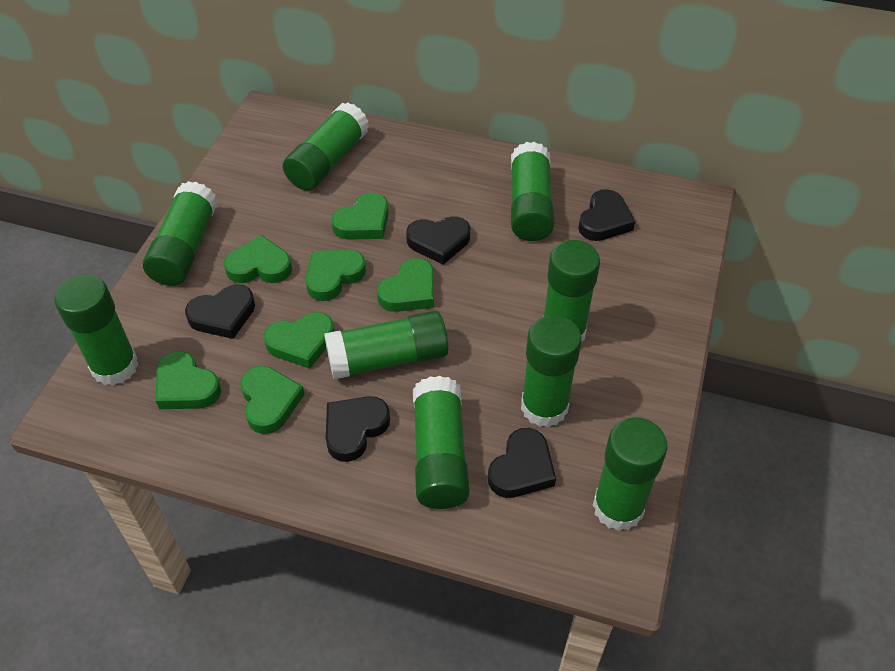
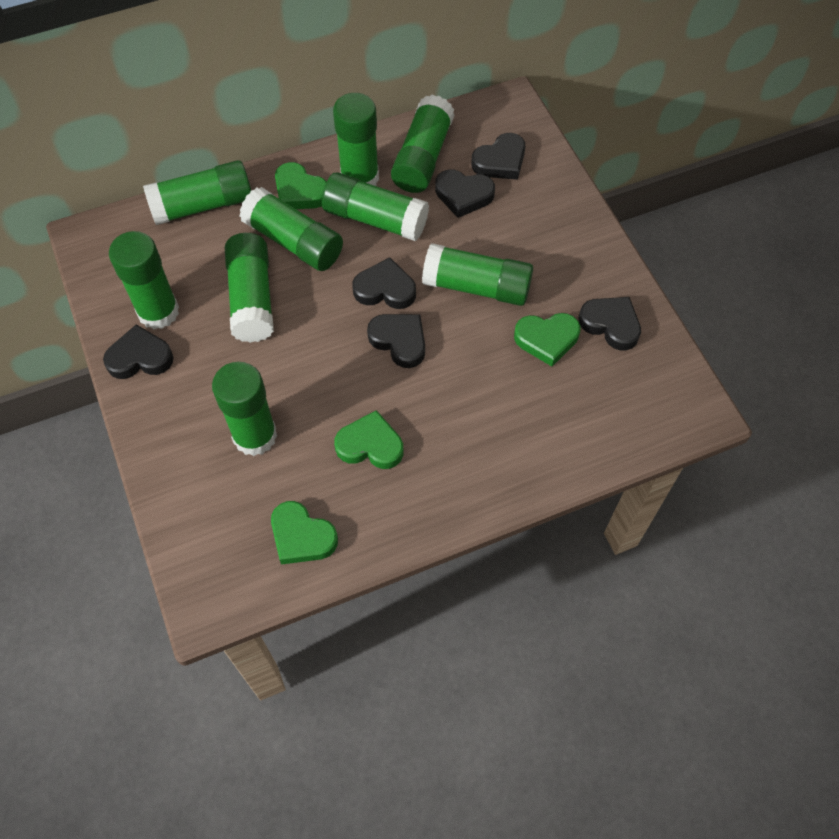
black heart: [185,284,255,339] [326,396,390,462] [406,216,470,265] [488,428,556,498] [578,189,635,241] = 5 -> [103,324,173,379] [352,257,416,309] [367,314,425,368] [435,170,495,218] [471,133,525,180] [579,297,641,351] = 6
green heart: [156,351,221,409] [224,235,292,283] [240,366,305,434] [264,312,334,369] [306,249,366,301] [331,192,389,240] [377,258,434,312] = 7 -> [271,501,338,565] [275,162,327,209] [334,410,403,469] [514,313,580,366] = 4

